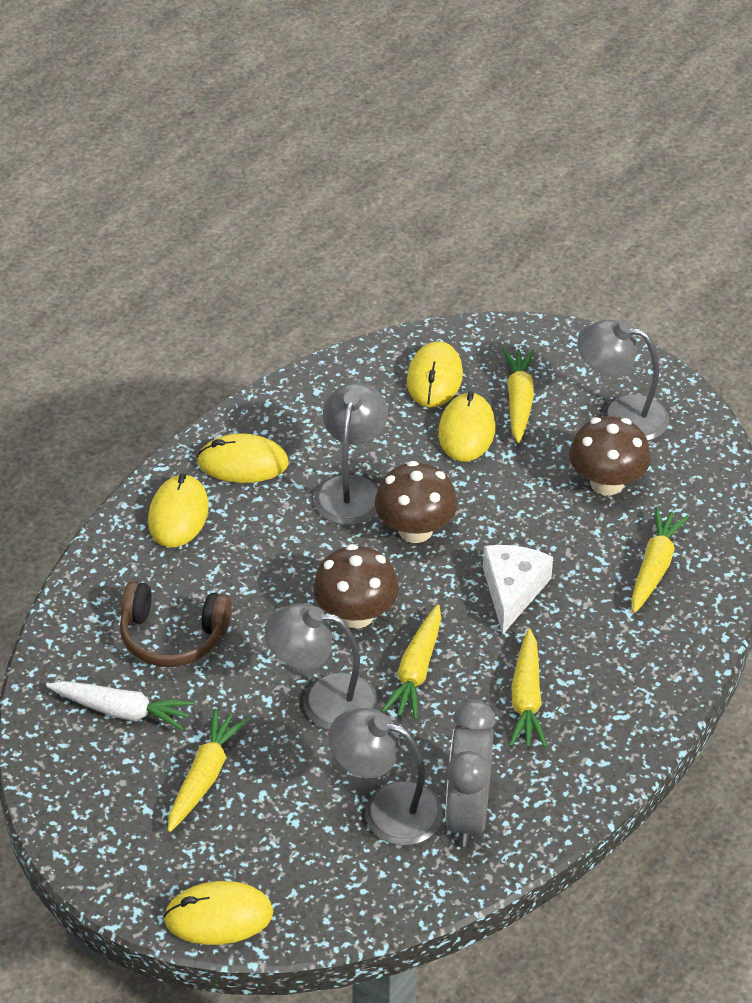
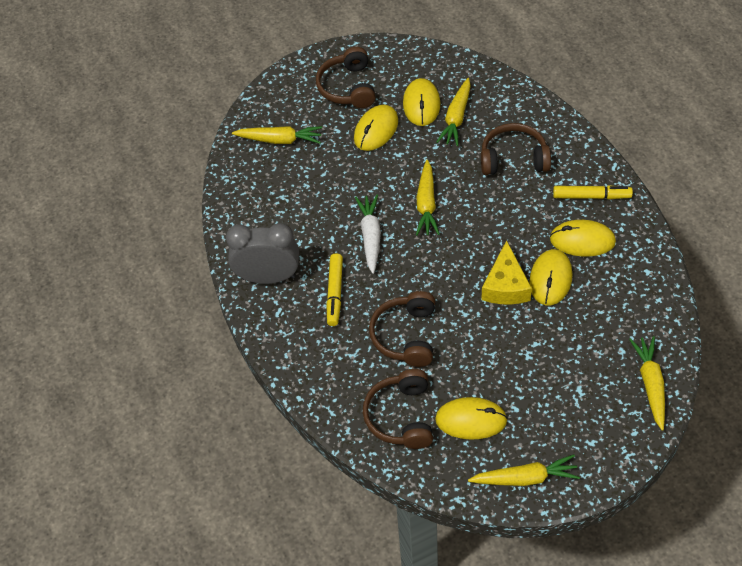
brown headphones: [120,581,232,667] = 1 -> [316,47,375,108] [363,369,433,449] [369,291,435,367] [481,123,551,175] = 4
brown mushroom: [313,544,399,628] [375,461,458,543] [569,416,651,496] = 3 -> none = 0
grey lamp: [265,603,378,730] [314,383,388,525] [328,708,443,845] [578,319,669,441] = 4 -> none = 0
white cheese: [483,545,553,634] = 1 -> none = 0
yellow cheese: none = 0 -> [481,240,532,304] = 1
yellow marker: none = 0 -> [326,253,343,326] [553,185,633,199] = 2

